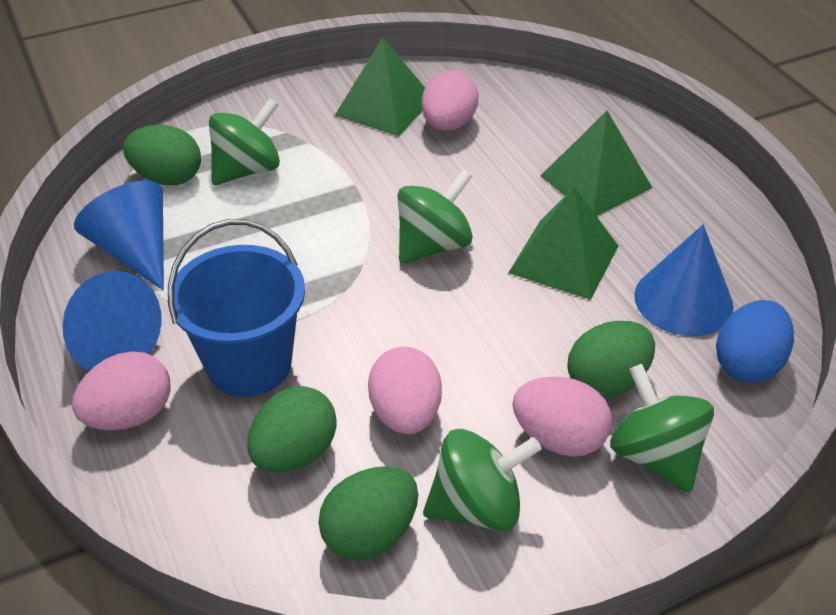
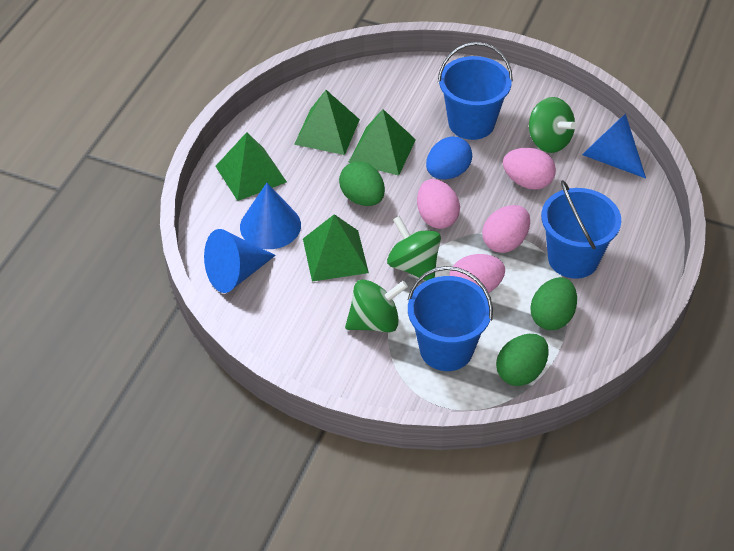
blue bucket: [168,219,305,397] = 1 -> [408,266,493,371] [438,42,513,140] [541,180,621,279] = 3
green egg: [123,125,201,185] [247,386,337,473] [319,466,418,560] [567,321,655,399] = 4 -> [339,161,385,206] [496,334,549,386] [530,277,577,330] = 3
green pyramid: [335,37,425,136] [508,187,618,300] [541,111,652,216] = 3 -> [215,132,287,201] [294,90,360,155] [303,214,369,282] [348,109,416,176] = 4
green spinning top: [209,98,280,185] [398,170,473,263] [423,429,542,531] [610,364,714,493] = 4 -> [345,279,408,333] [387,216,441,281] [529,97,576,153] = 3

